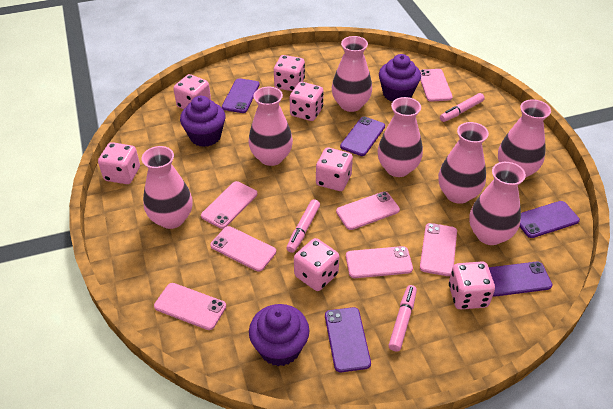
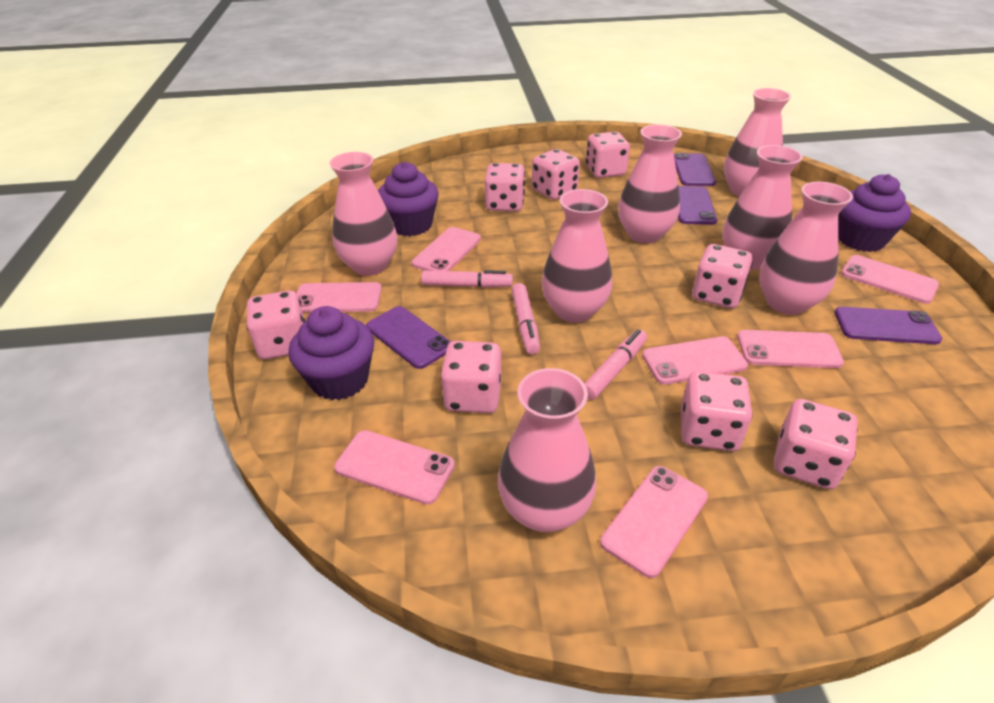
pink dice: [98,142,140,184] [173,74,211,109] [274,55,305,91] [290,82,324,121] [294,238,339,291] [316,148,353,191] [449,261,495,309] = 7 -> [246,290,306,360] [440,341,501,413] [485,163,525,212] [532,149,580,200] [586,132,630,178] [681,371,752,451] [692,244,753,309] [774,399,858,489] = 8
purple phone: [222,78,260,113] [325,307,371,372] [340,117,385,156] [489,262,552,297] [519,201,580,238] = 5 -> [366,306,451,369] [674,153,716,186] [678,186,717,225] [835,307,942,344] = 4

